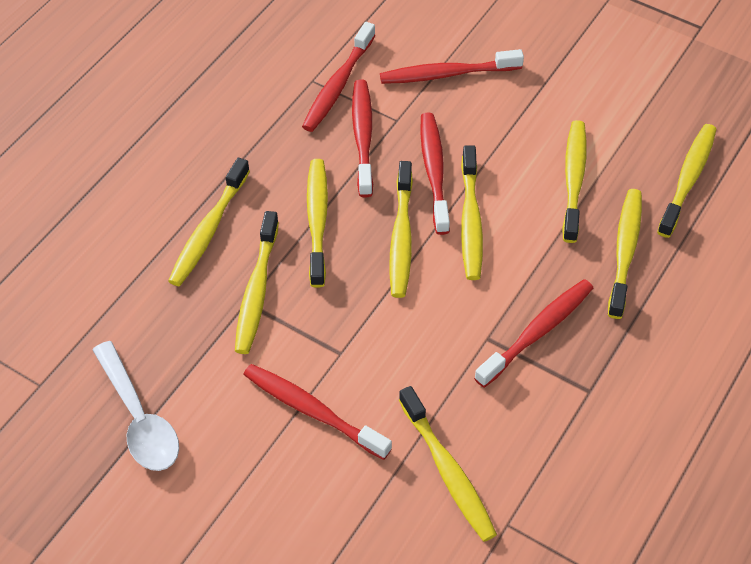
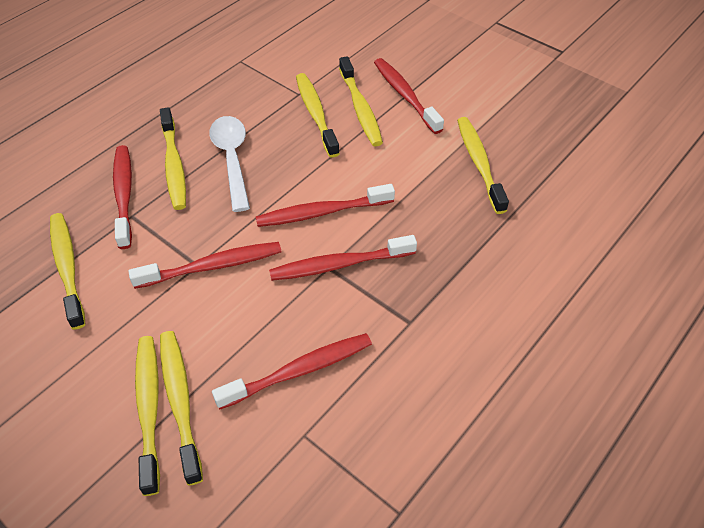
yellow toothbrush: [168,158,250,286] [235,211,279,354] [307,159,328,288] [389,161,413,298] [399,386,497,542] [461,145,483,280] [562,120,586,243] [608,189,642,319] [657,124,717,238] = 9 -> [50,213,85,330] [135,336,160,496] [160,107,186,210] [160,331,203,486] [296,73,340,158] [339,56,383,146] [457,117,509,214] = 7

